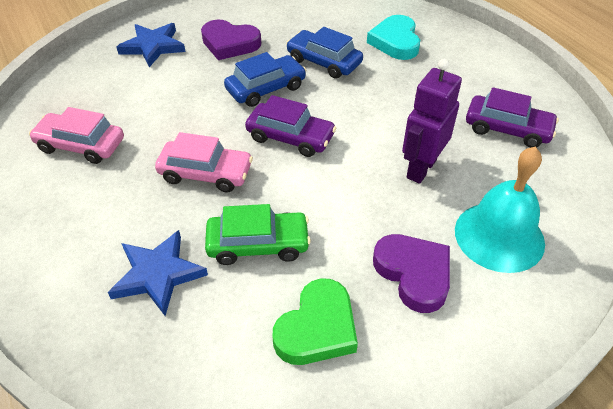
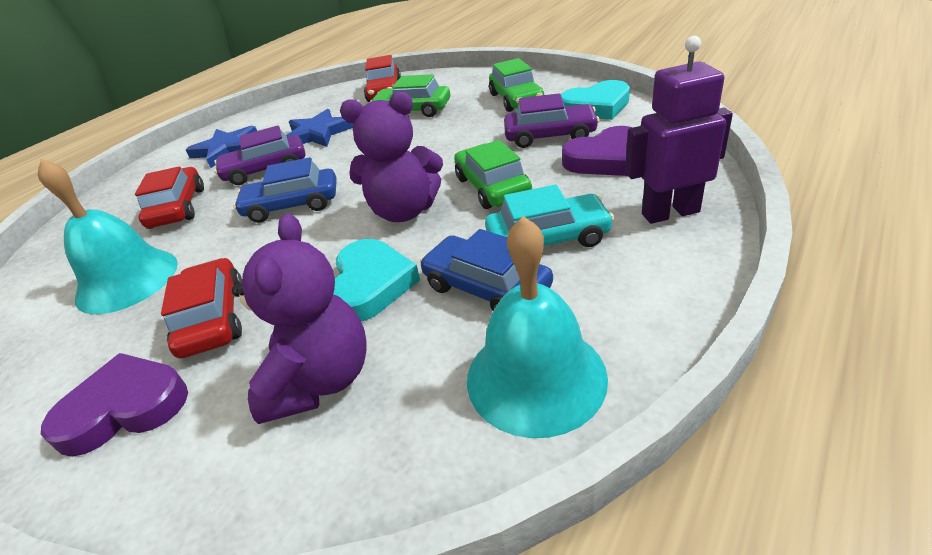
green car: [205,204,311,265] = 1 -> [370,74,450,117] [454,140,532,209] [489,58,544,112] = 3
green heart: [272,278,358,365] = 1 -> none = 0
pink car: [29,107,124,164] [155,132,253,192] = 2 -> none = 0
purple teddy bear: none = 0 -> [232,213,367,424] [340,92,443,222] = 2
red car: none = 0 -> [135,166,204,229] [161,258,242,359] [364,55,401,102] = 3
turquoise bell: [455,147,545,273] = 1 -> [38,159,178,314] [467,216,608,438] = 2
turquoise car: none = 0 -> [485,184,614,247] = 1
turquoise heart: [367,15,420,60] = 1 -> [333,239,420,321] [561,80,630,120] = 2

